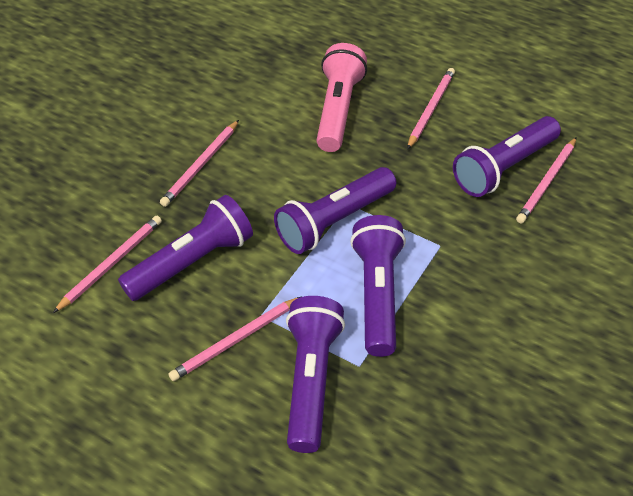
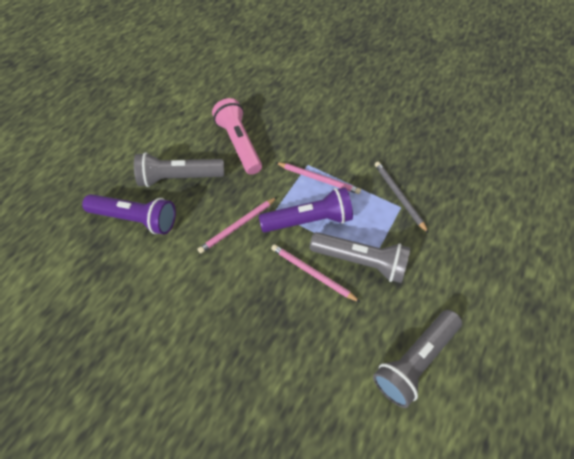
grey flashlight: none = 0 -> [134,152,224,187] [310,232,410,283] [373,310,462,408] = 3
grey pencil: none = 0 -> [375,162,429,234] = 1
pink pencil: [53,216,162,313] [160,120,239,207] [169,297,300,381] [407,68,455,149] [516,137,576,224] = 5 -> [198,197,277,253] [271,244,360,302] [275,162,361,194] = 3
purple flashlight: [118,195,253,301] [274,167,396,254] [286,296,345,453] [350,215,406,357] [453,116,561,197] = 5 -> [82,194,176,235] [259,187,353,232] = 2

